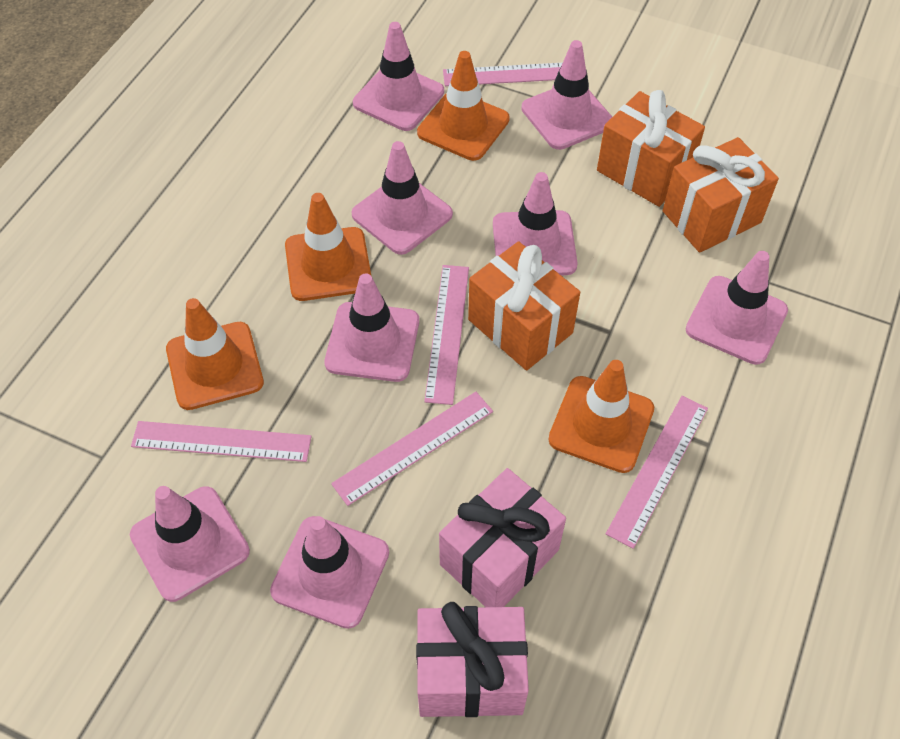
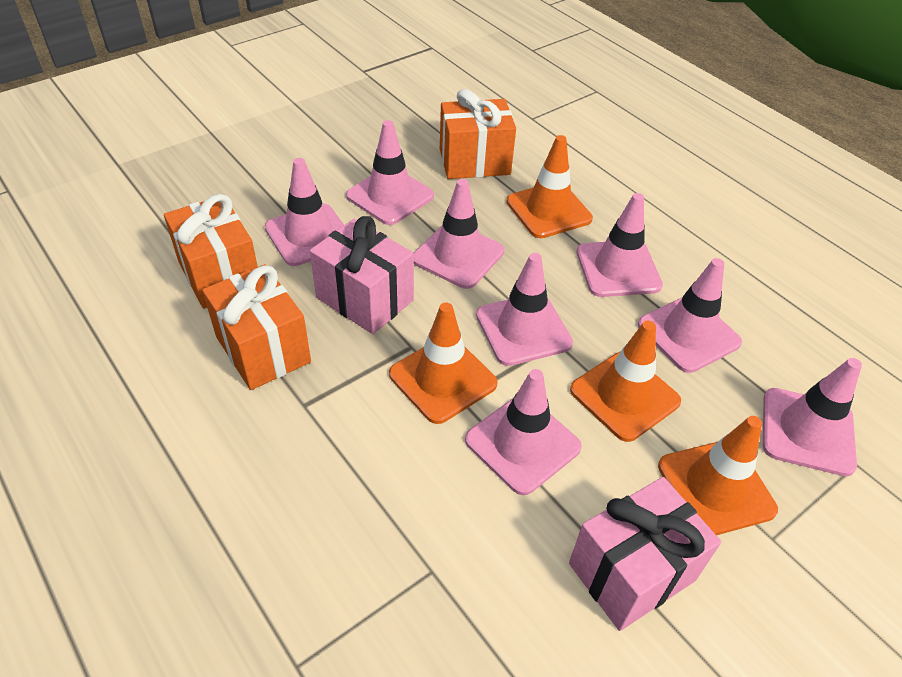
pink ruler: [131,421,312,462] [331,392,493,506] [424,265,469,405] [443,63,563,86] [606,396,708,549] = 5 -> none = 0

